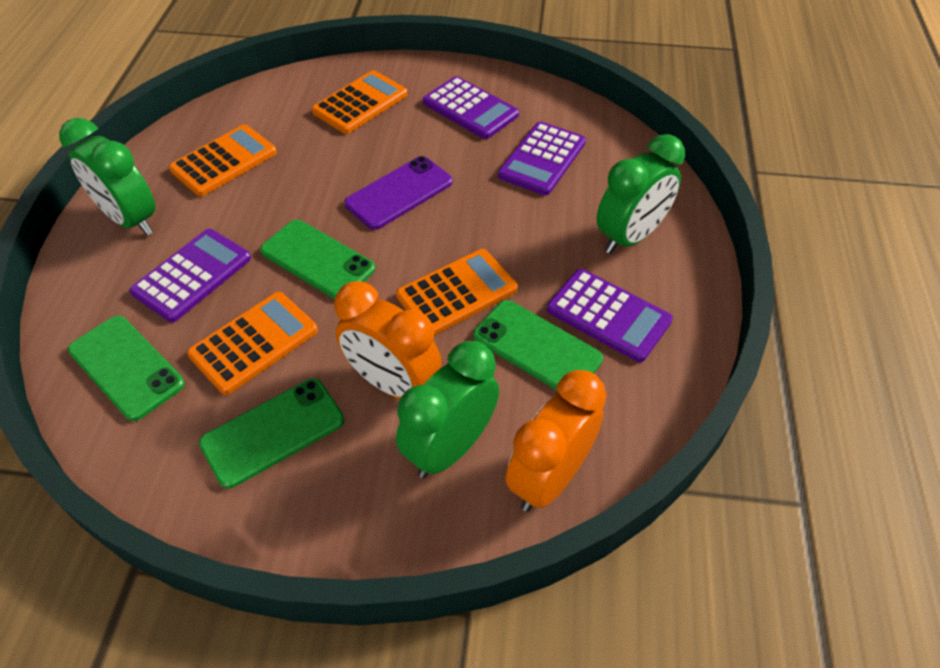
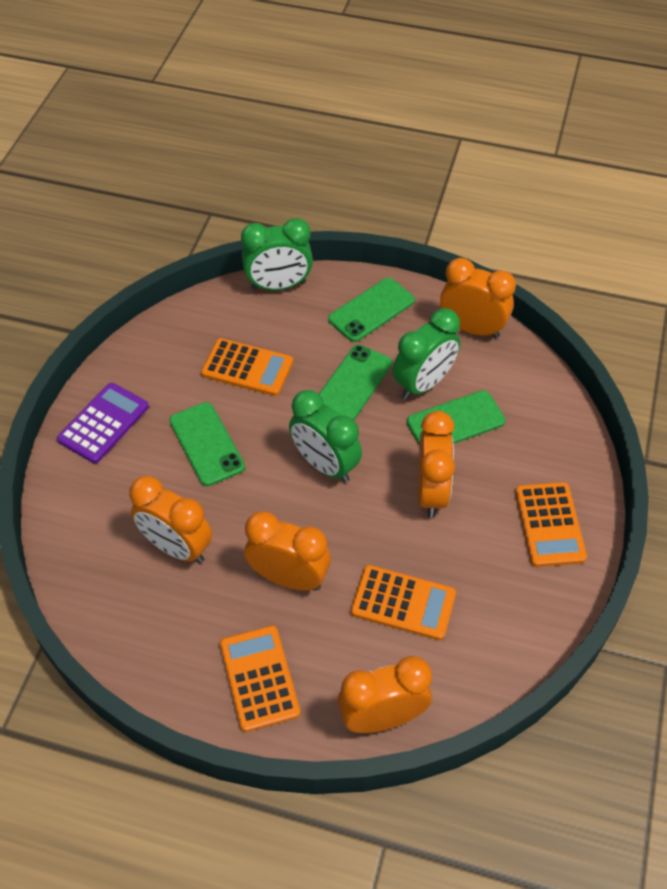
orange clock: [334,281,441,399] [505,370,606,512] = 2 -> [129,476,212,563] [244,511,331,591] [338,656,432,733] [417,411,455,517] [440,258,516,338] = 5
purple calculator: [129,229,251,322] [423,76,519,139] [498,122,586,195] [547,269,673,362] = 4 -> [57,383,149,463] = 1
purple phone: [344,156,453,230] = 1 -> none = 0

